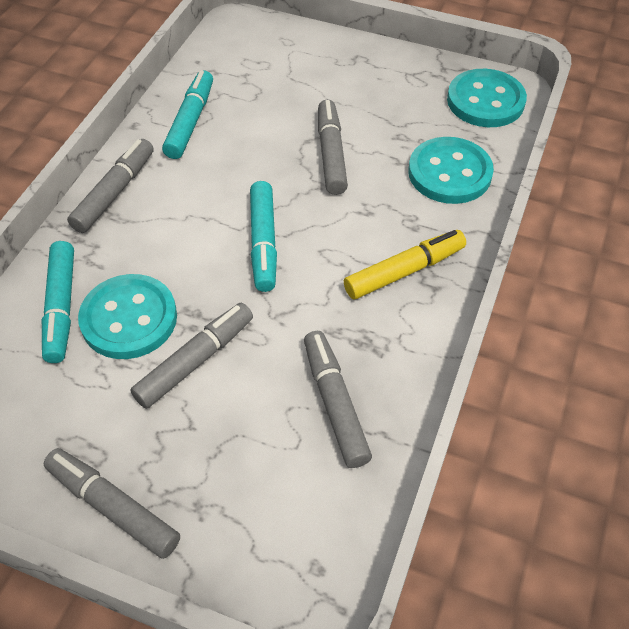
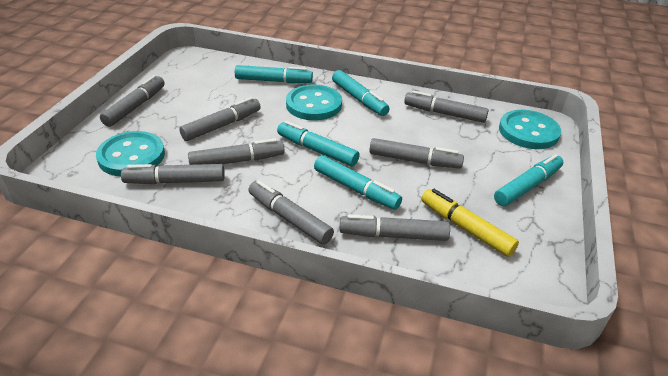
grey marker: [44,448,180,559] [67,139,154,233] [130,303,253,409] [304,331,372,468] [318,100,348,195] = 5 -> [100,75,165,127] [121,164,225,184] [179,97,261,141] [188,138,285,165] [248,180,334,245] [339,214,450,241] [369,138,464,169] [404,90,489,123] = 8
turquoise marker: [42,241,74,363] [162,70,213,159] [250,181,277,292] = 3 -> [235,65,313,83] [277,121,360,166] [314,155,402,210] [332,70,390,116] [494,154,563,206] = 5

